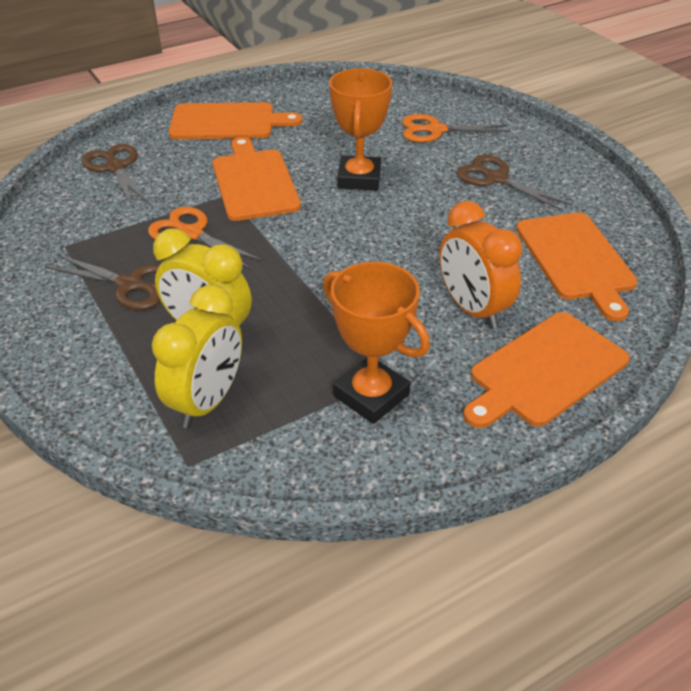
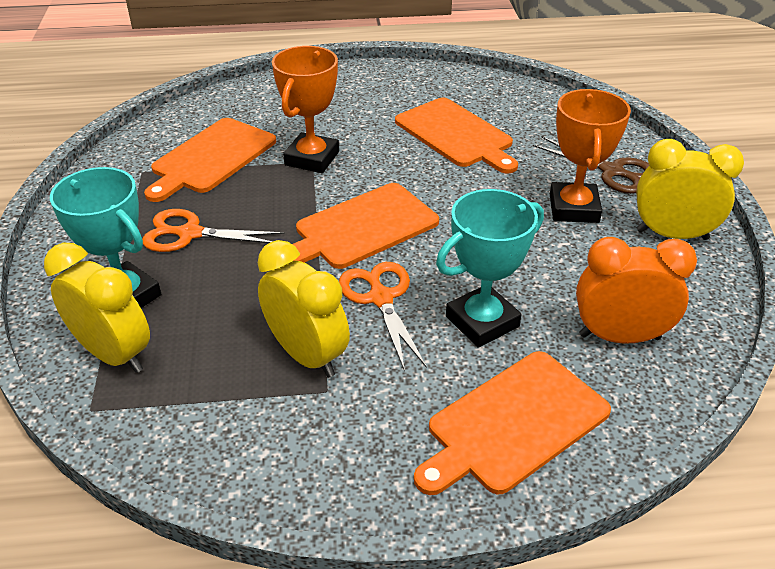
brown scissors: [45,254,160,310] [82,144,149,206] [457,155,571,211] = 3 -> [533,137,649,194] = 1
turquoise trophy: none = 0 -> [50,167,161,308] [436,189,544,348] = 2
yellow clock: [152,285,242,428] [153,229,252,326] = 2 -> [44,243,150,373] [258,240,350,378] [636,139,744,240] = 3

